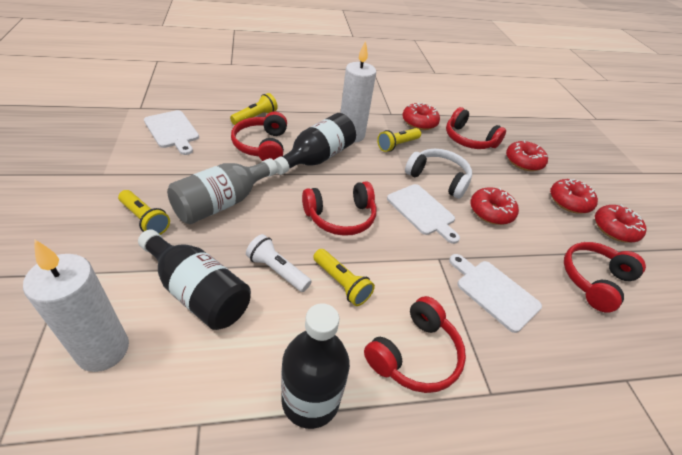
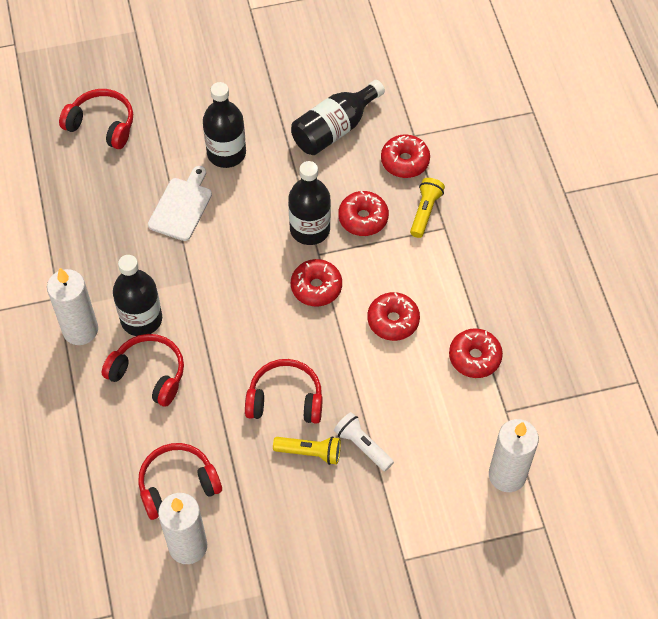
black bottle: [138,229,251,330] [274,113,356,175] [281,303,350,429] = 3 -> [113,255,162,336] [203,82,246,168] [288,161,331,245] [291,80,385,155] = 4
grey bottle: [167,158,278,224] = 1 -> none = 0
red headphones: [231,112,287,161] [302,182,377,236] [364,296,466,393] [446,107,506,149] [564,242,646,313] = 5 -> [59,89,133,149] [102,334,184,407] [138,443,222,520] [245,359,323,424] = 4
white candle: [23,239,129,372] [340,40,376,143] = 2 -> [47,268,98,345] [158,493,207,564] [489,419,539,492] = 3
white cutting board: [144,110,199,155] [387,184,460,244] [449,254,542,333] = 3 -> [148,166,212,241] = 1
white headphones: [405,149,472,199] = 1 -> none = 0
yellow flashlight: [118,190,170,235] [230,93,278,125] [313,249,375,306] [377,128,421,152] = 4 -> [273,436,341,465] [410,178,445,238] = 2

